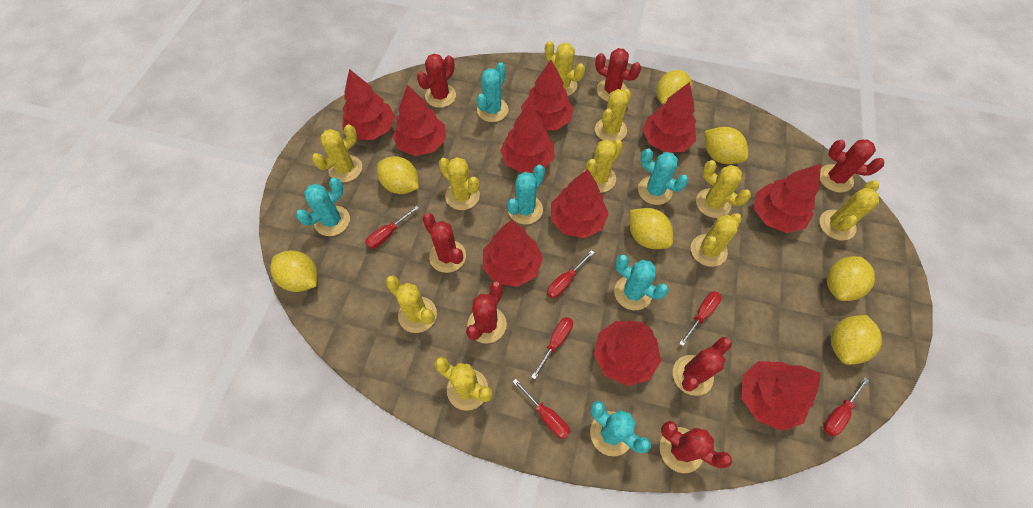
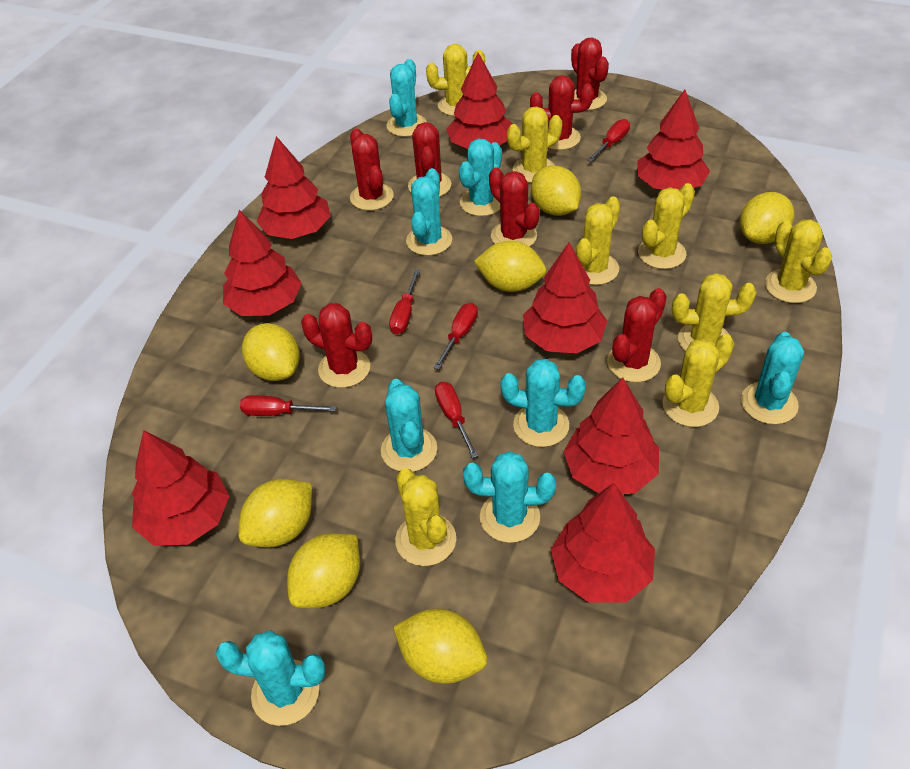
red screwdriver: [365,205,419,249] [513,379,570,439] [531,317,573,379] [547,250,595,299] [679,291,721,346] [823,377,869,436] = 6 -> [240,395,336,416] [389,270,420,334] [433,303,478,369] [435,382,478,458] [587,119,630,162] = 5
red tree: [342,69,395,140] [392,85,446,156] [483,220,543,287] [500,102,555,173] [521,60,573,130] [551,169,609,238] [594,320,661,386] [642,82,696,153] [742,361,821,431] [754,164,821,233] = 10 -> [132,430,229,546] [223,210,302,316] [256,136,330,239] [446,53,513,149] [523,242,607,354] [551,483,655,603] [563,378,659,494] [637,90,710,190] = 8
turquoise cactus: [296,178,350,236] [476,62,509,122] [507,165,545,224] [590,401,651,456] [614,254,669,310] [638,148,689,205] = 6 -> [216,630,326,726] [381,379,437,472] [387,59,427,137] [406,168,452,256] [459,139,502,216] [463,451,556,543] [501,359,586,447] [741,332,804,424] = 8
yellow cactus: [312,125,362,183] [385,275,437,333] [434,357,492,411] [439,157,480,210] [545,41,585,96] [585,139,623,193] [595,89,631,141] [691,213,742,267] [696,160,751,218] [820,181,879,240] = 10 -> [395,468,456,566] [426,44,485,116] [507,107,562,183] [576,196,620,285] [638,183,695,269] [662,334,734,427] [672,273,757,351] [765,219,833,303] = 8

